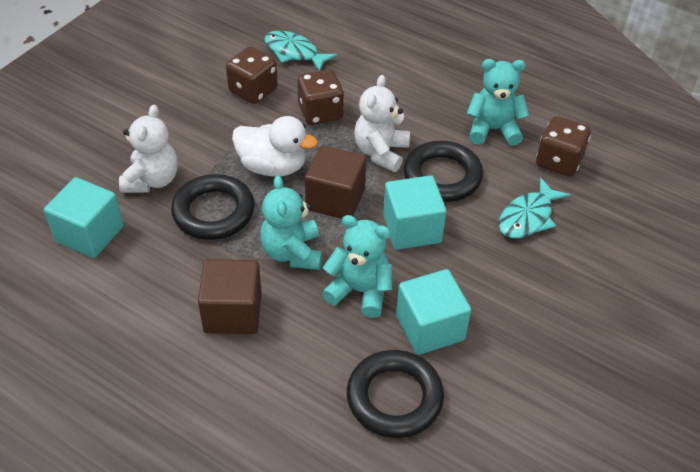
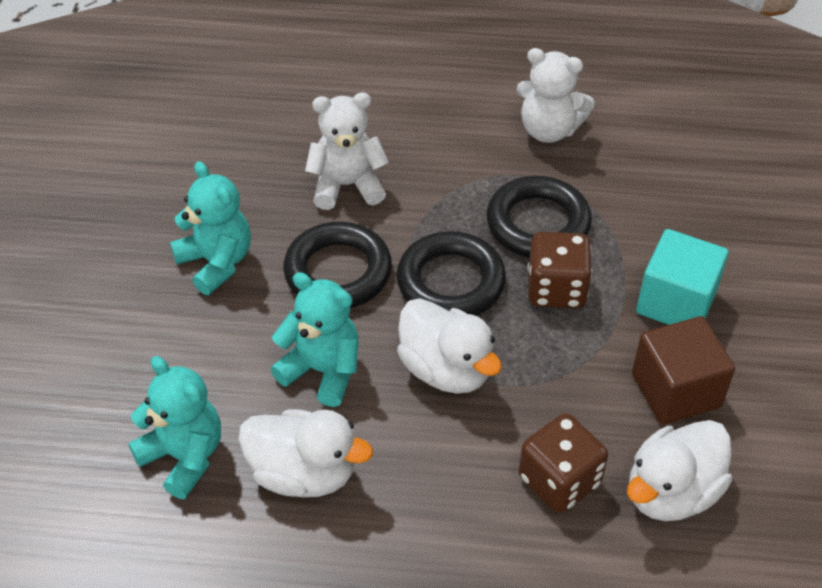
brown cube: [198,259,262,334] [305,145,366,219] = 2 -> [632,316,735,425] = 1
brown dice: [226,47,278,104] [297,69,344,125] [536,116,591,177] = 3 -> [519,413,608,513] [527,232,592,308] = 2
turquoise cube: [44,177,124,258] [383,175,447,250] [396,269,471,355] = 3 -> [636,229,729,325] = 1
turquoise fish: [264,30,338,71] [499,177,571,238] = 2 -> none = 0
white duck: [232,116,318,177] = 1 -> [238,409,373,497] [397,298,502,394] [627,420,732,521] = 3

